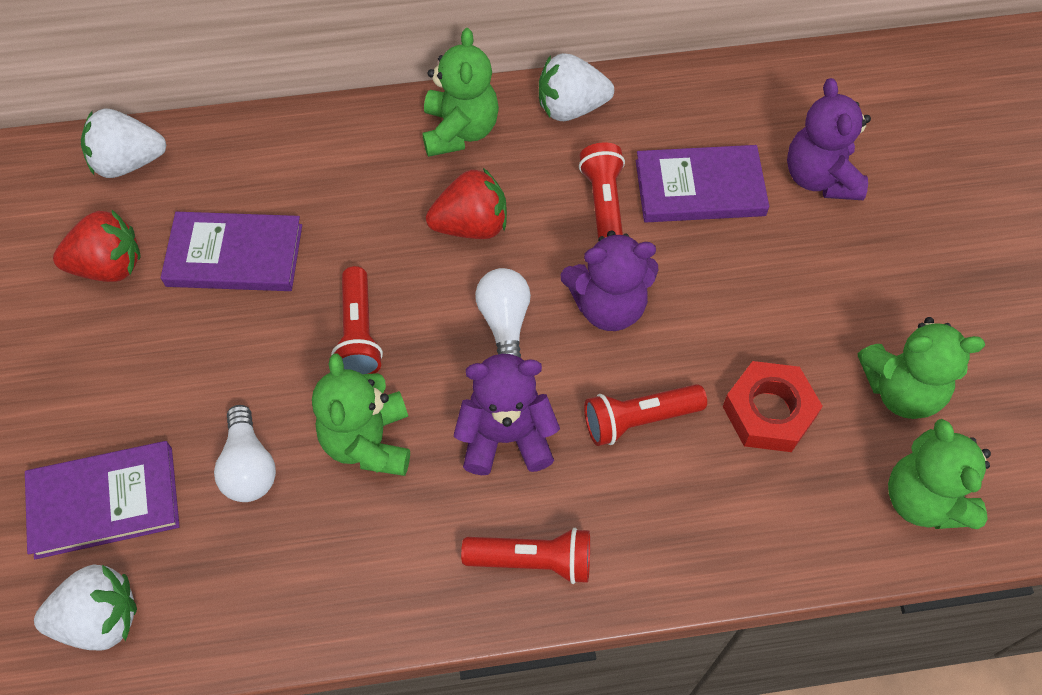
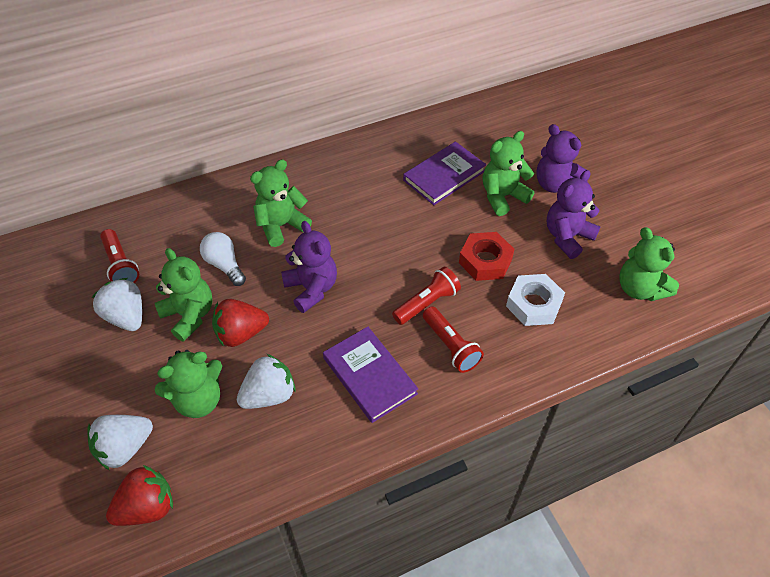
green teddy bear: [312,353,410,476] [422,28,499,157] [858,317,985,419] [888,419,991,529] = 4 -> [155,248,213,342] [155,350,222,418] [250,159,312,247] [483,131,534,216] [619,227,679,301] = 5
purple book: [25,441,180,559] [161,212,302,291] [636,145,769,222] = 3 -> [323,327,418,423] [403,142,487,205] = 2
red flashlight: [331,266,383,374] [461,528,590,584] [579,143,625,242] [584,384,707,446] = 4 -> [100,229,139,283] [392,267,461,325] [423,306,484,373] = 3
white light bulb: [214,405,276,502] [475,268,531,357] = 2 -> [200,232,246,286] = 1
white nut: none = 0 -> [506,274,565,326] = 1

